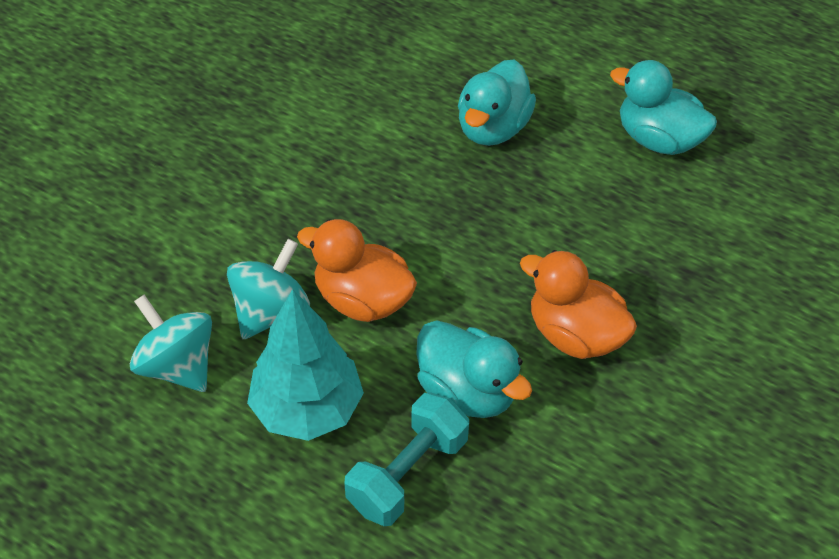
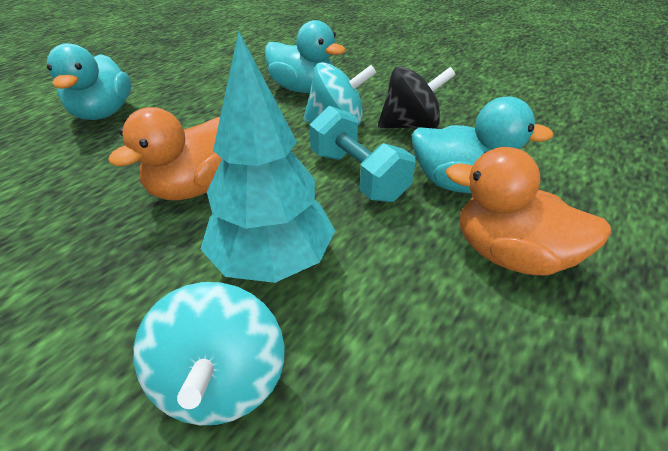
black spinning top: none = 0 -> [378,66,456,129] = 1

